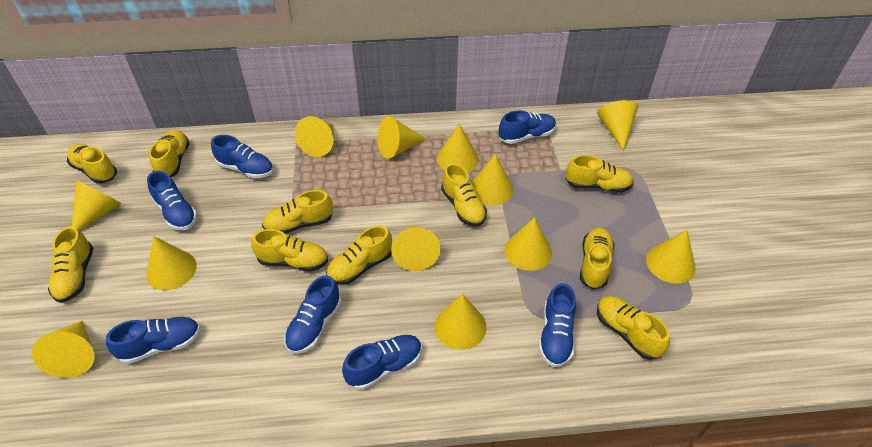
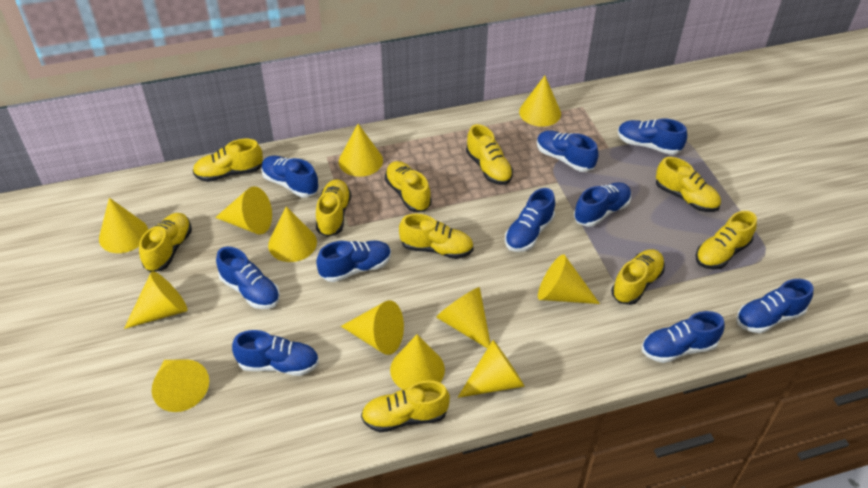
blue shoe: [106,317,200,364] [147,171,198,231] [211,135,273,179] [284,275,341,354] [342,335,422,390] [499,110,556,144] [539,283,576,367] = 7 -> [216,247,280,309] [232,330,319,376] [261,156,319,197] [316,240,391,282] [505,188,555,252] [537,130,598,172] [574,182,631,227] [618,118,687,155] [642,311,725,363] [736,279,813,333] = 10

